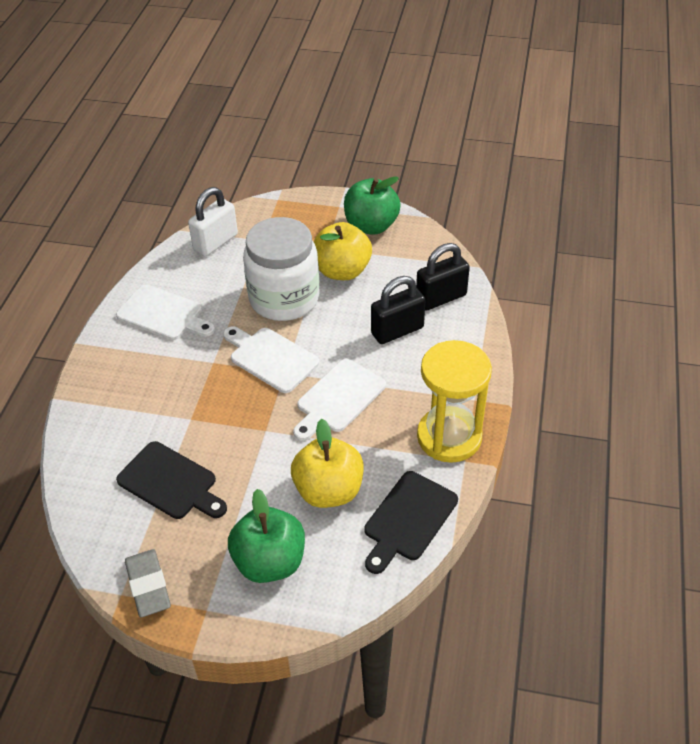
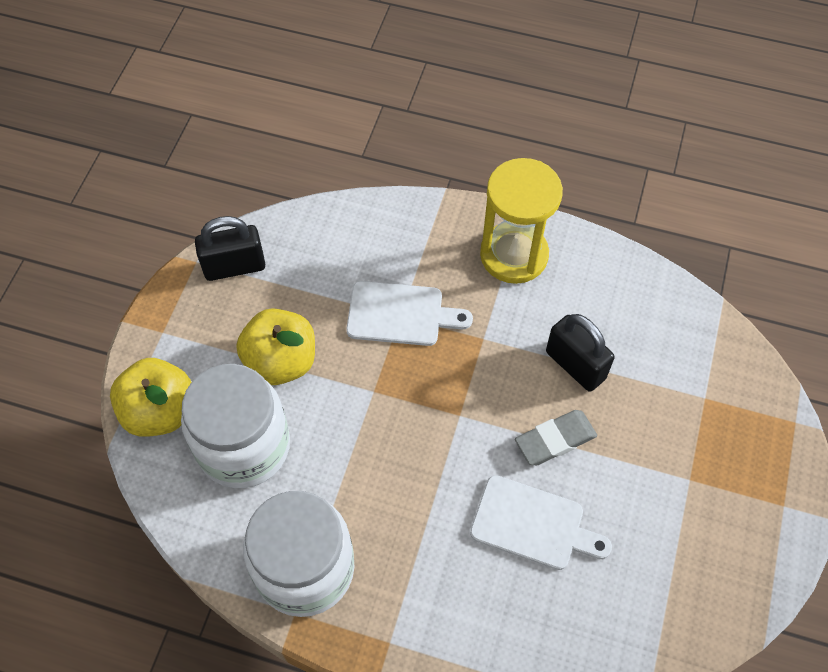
black cutting board: [116,441,227,519] [364,471,458,574] = 2 -> none = 0
green apple: [228,489,305,583] [344,176,401,235] = 2 -> none = 0
white cutting board: [116,284,215,340] [223,326,320,393] [293,359,386,441] = 3 -> [346,281,473,346] [470,475,612,570] = 2
white jar: [243,217,320,321] = 1 -> [181,364,290,488] [243,491,355,617] = 2
white padlock: [188,187,238,256] = 1 -> none = 0

